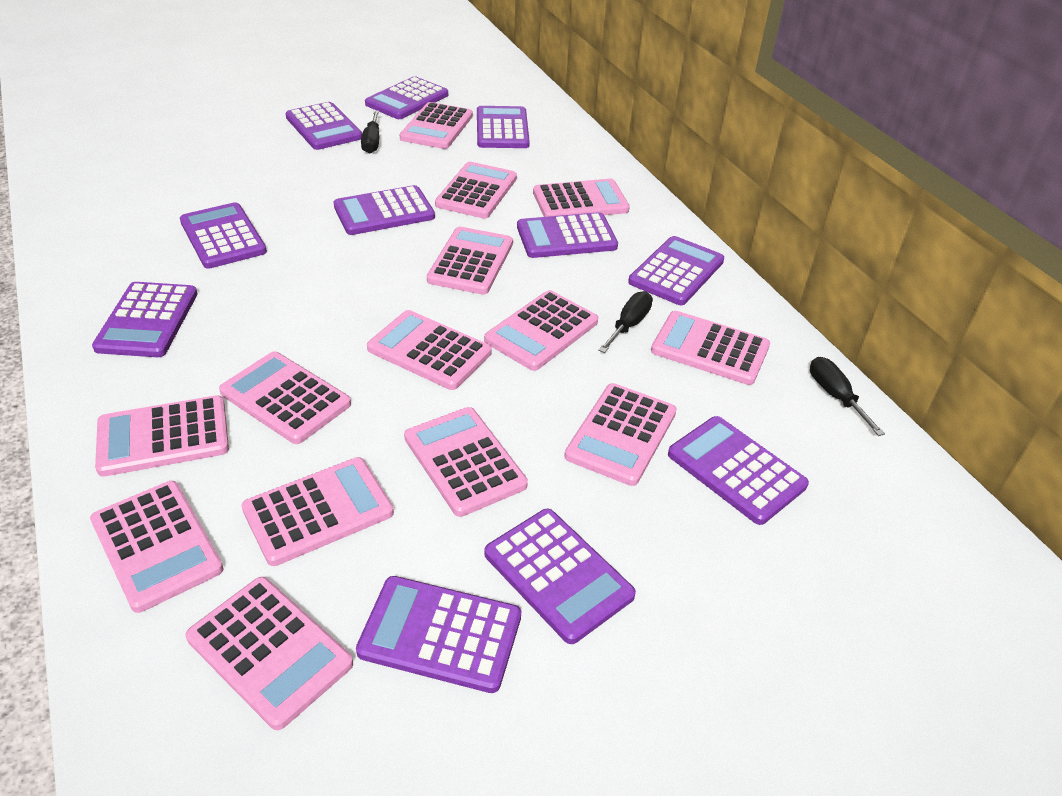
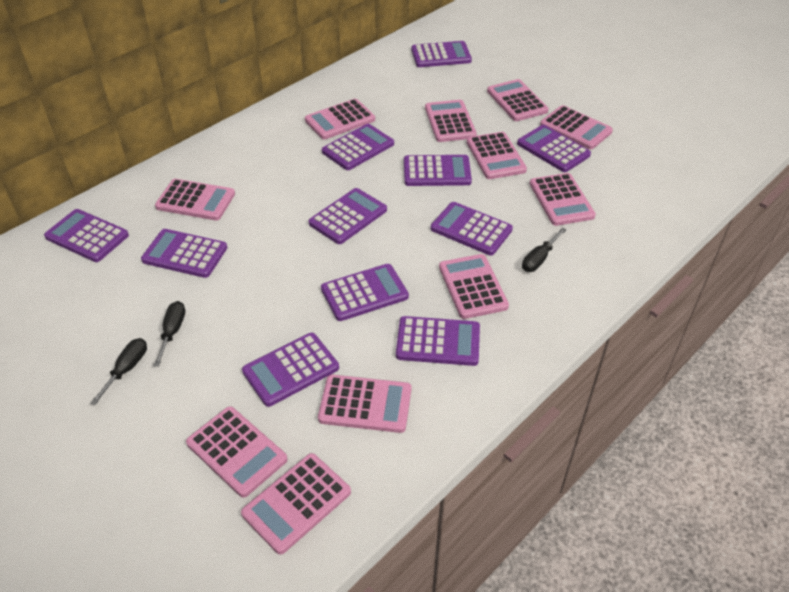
pink calculator: [90,481,224,613] [95,395,229,477] [186,577,353,730] [219,352,351,444] [241,457,394,566] [367,310,492,390] [400,102,473,149] [404,407,528,517] [427,227,513,295] [435,162,517,219] [484,290,598,371] [533,179,630,217] [564,383,677,486] [651,311,770,385] = 14 -> [155,179,235,220] [186,406,288,498] [241,453,351,555] [305,99,375,139] [318,375,411,433] [425,100,477,142] [439,254,509,319] [467,132,527,179] [487,79,549,121] [530,173,596,226] [540,105,613,149] = 11

